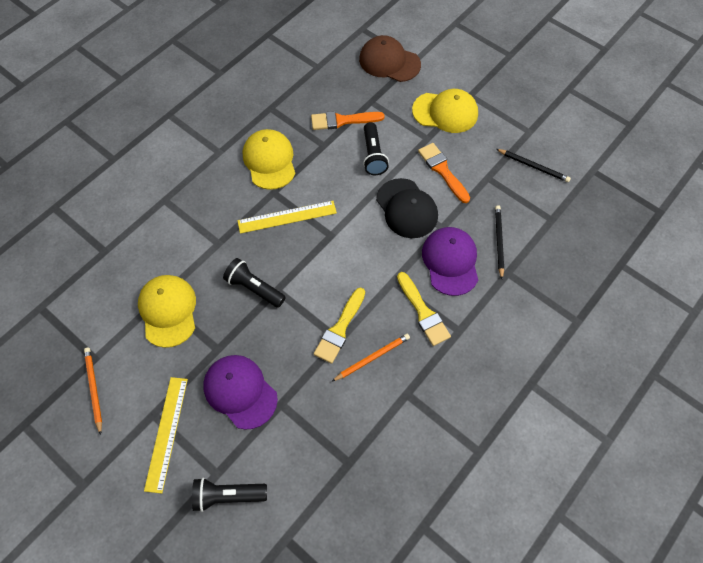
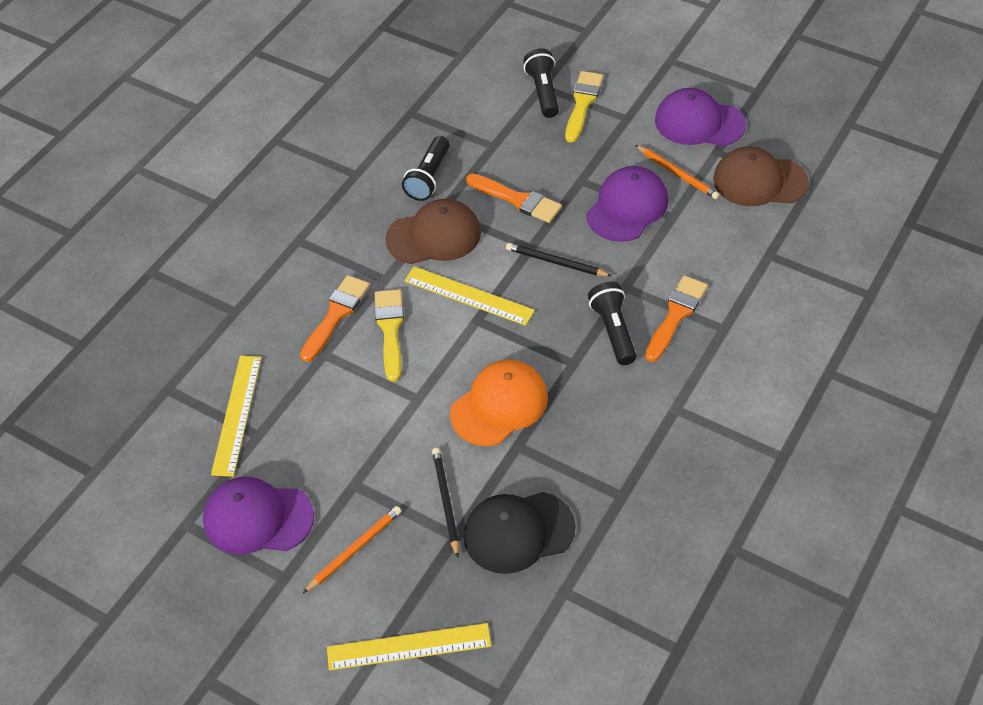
brown cap: [359,35,421,82] = 1 -> [386,199,481,264] [713,146,809,206] = 2
orange brush: [311,111,385,130] [418,143,470,203] = 2 -> [300,275,370,362] [466,174,562,223] [645,276,708,362] = 3
orange cap: none = 0 -> [450,360,548,446] = 1
purple cap: [203,355,278,430] [422,227,478,296] = 2 -> [203,477,314,554] [586,166,669,242] [655,88,746,146] = 3
yellow cap: [138,275,196,348] [243,129,295,190] [412,89,478,133] = 3 -> none = 0
yellow ruler: [144,377,188,494] [237,201,337,234] = 2 -> [211,356,262,477] [327,623,491,671] [404,266,535,326] = 3

